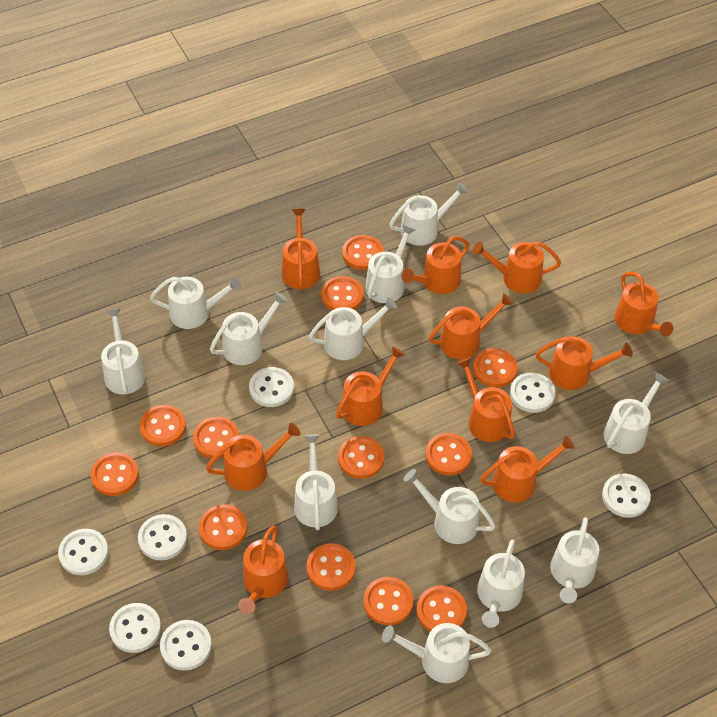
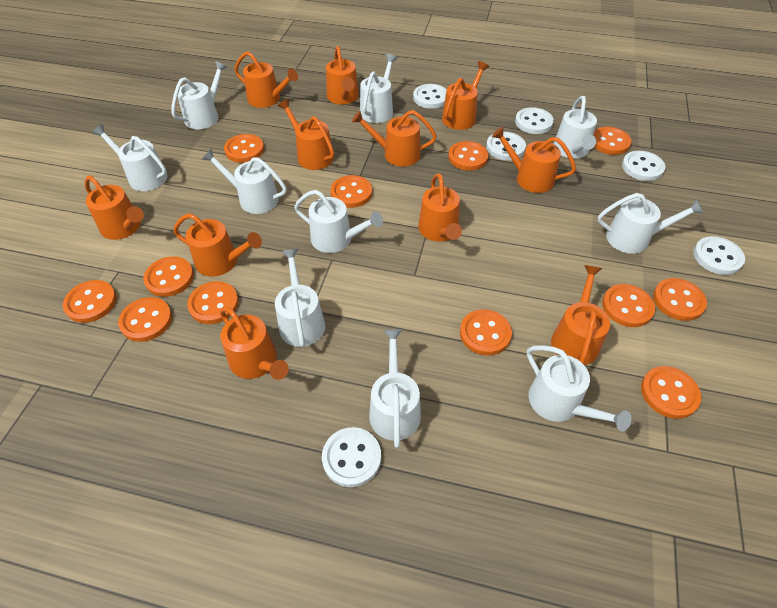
white button: [58,529,109,575] [109,603,161,653] [138,514,187,560] [160,620,212,671] [249,367,294,407] [510,373,555,413] [602,473,651,518] = 7 -> [322,427,381,487] [413,84,447,109] [486,132,526,160] [515,107,554,134] [622,151,665,181] [694,236,745,275] = 6
white watering can: [101,309,146,394] [150,277,241,329] [210,292,288,365] [294,434,338,530] [309,297,397,360] [365,225,415,303] [382,623,491,683] [389,182,468,246] [403,469,496,544] [477,539,525,628] [550,517,599,604] [604,372,668,454] = 12 -> [92,124,167,191] [171,61,227,129] [202,149,287,214] [275,249,325,347] [294,190,383,253] [360,54,397,123] [369,329,421,448] [527,345,631,431] [554,96,597,159] [598,193,703,254] = 10

